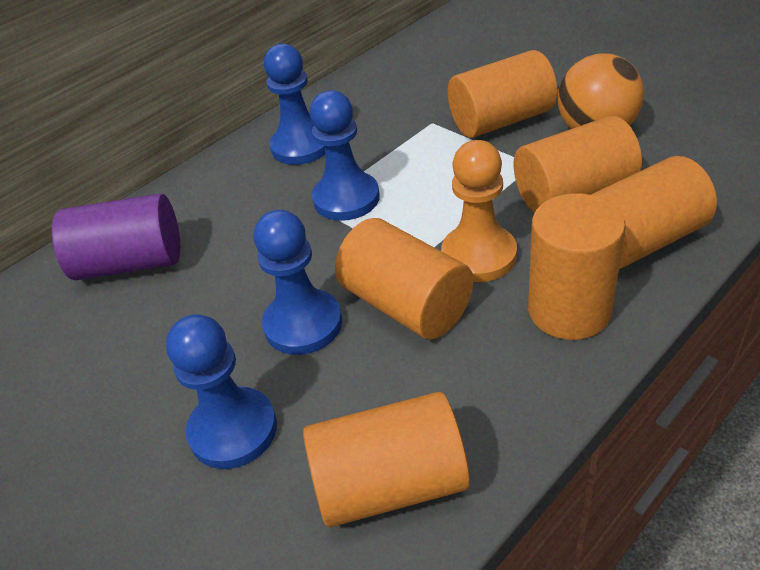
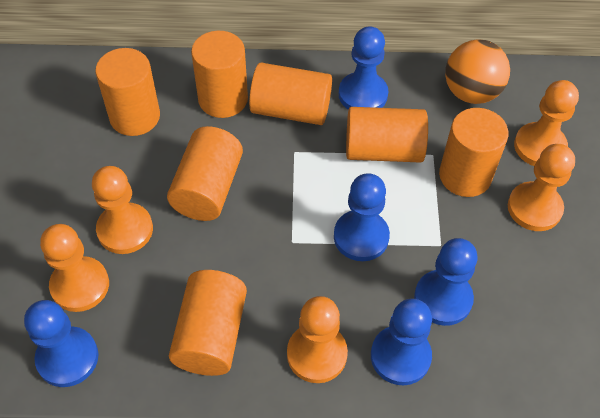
blue pawn: [166,314,277,469] [254,210,342,355] [264,43,325,165] [310,90,380,221] = 4 -> [24,300,99,387] [334,173,390,261] [339,26,389,110] [371,298,432,385] [414,238,478,326] = 5
orange cylinder: [303,392,470,527] [335,218,474,339] [448,50,557,138] [514,116,642,213] [528,193,626,340] [591,156,717,269] = 6 -> [95,48,160,136] [167,126,243,221] [169,270,247,376] [191,31,248,118] [249,63,332,125] [346,107,428,163] [439,108,509,197] = 7
orange pawn: [441,140,517,282] = 1 -> [40,224,109,312] [92,166,153,254] [287,296,348,383] [508,144,575,231] [514,80,579,166] = 5
purple cylinder: [52,194,180,280] = 1 -> none = 0

